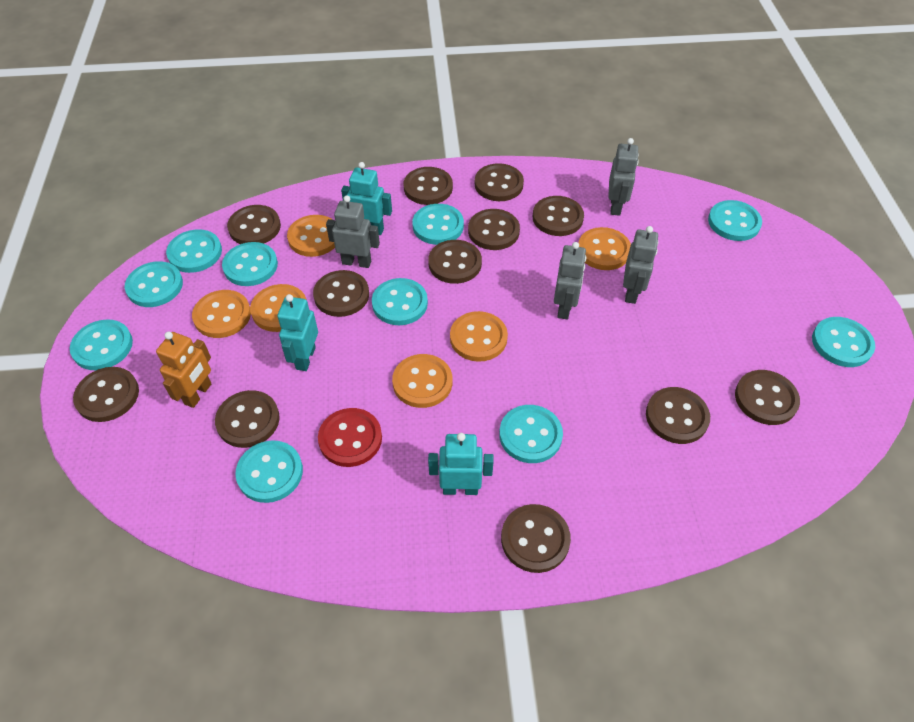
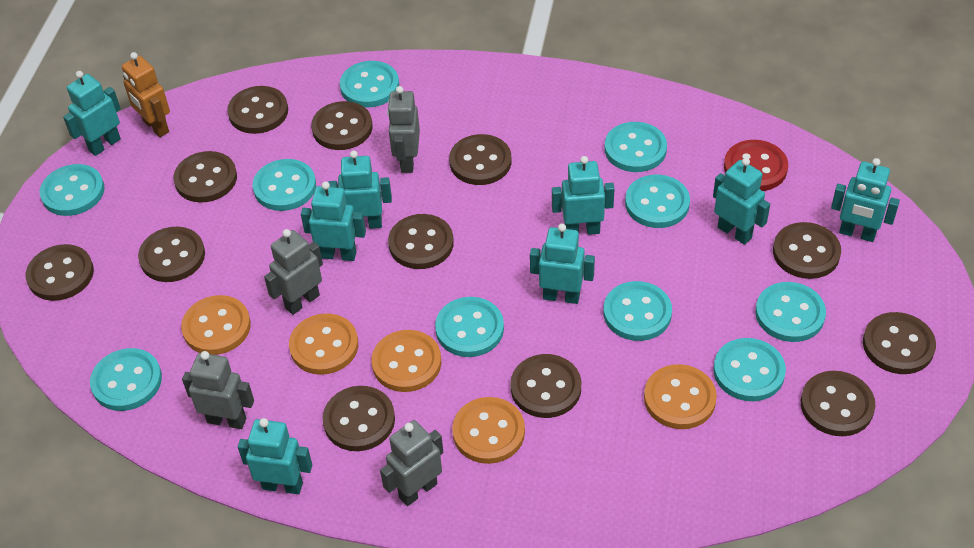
orange button: [192,290,251,338] [250,284,307,332] [287,215,335,257] [392,354,452,408] [450,311,508,362] [578,227,631,270] = 6 -> [181,295,251,355] [289,313,358,375] [371,330,441,392] [452,397,525,464] [644,364,717,429] = 5
turquoise robot: [277,294,318,371] [341,162,392,235] [428,433,494,495] = 3 -> [63,71,121,156] [238,418,312,494] [301,182,366,261] [328,150,392,229] [530,223,595,304] [552,156,614,235] [713,158,770,245] [831,158,900,242] = 8

